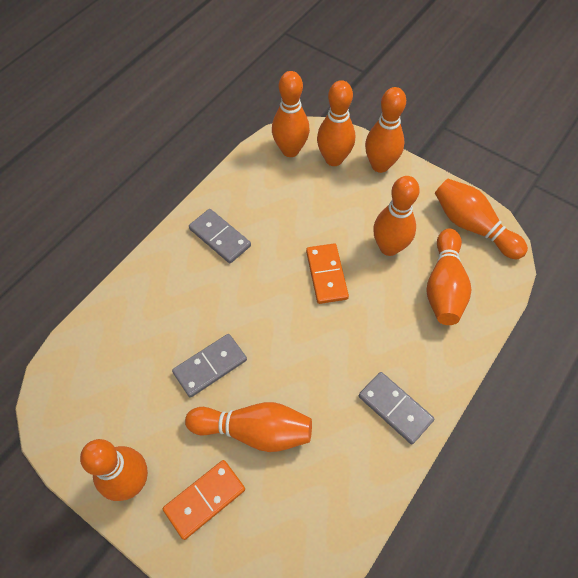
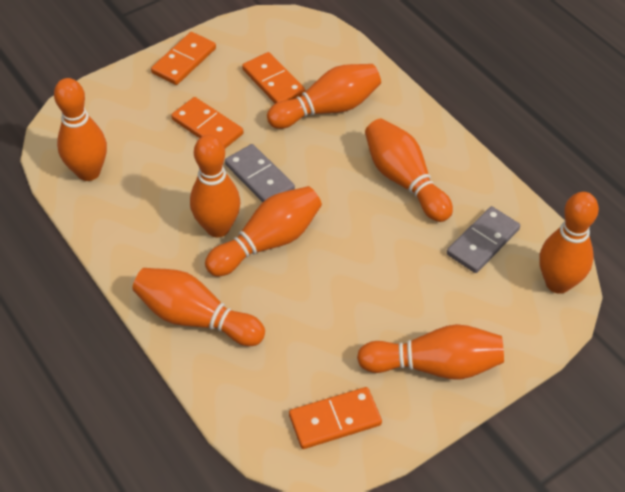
grey domino: [172,334,247,398] [189,209,251,263] [359,372,434,444] = 3 -> [225,144,295,202] [447,206,520,273] = 2
orange domino: [163,460,245,540] [306,244,349,304] = 2 -> [151,32,216,85] [171,97,244,148] [242,52,305,104] [289,387,382,449] = 4

